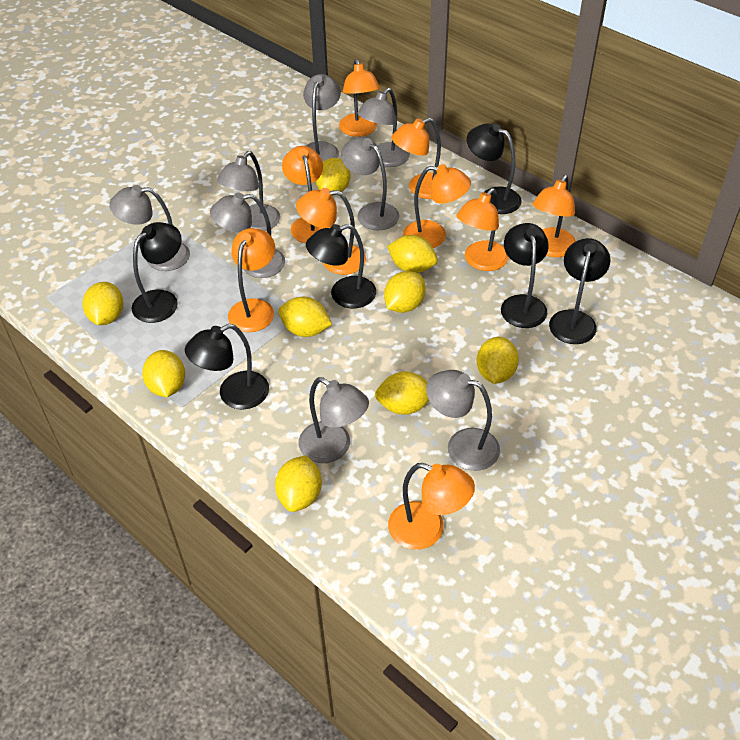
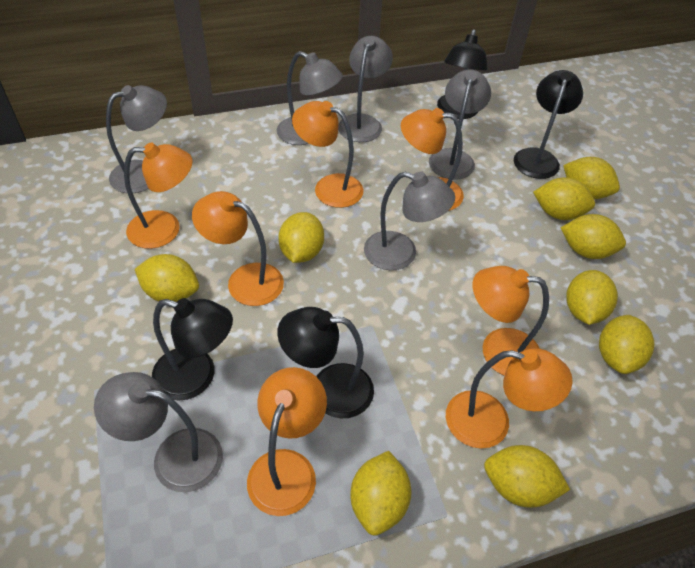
black lamp: [132,222,182,323] [185,324,269,410] [306,224,376,308] [467,124,522,214] [501,223,549,328] [549,238,611,344] = 6 -> [152,298,233,401] [277,307,374,418] [437,29,488,119] [514,70,583,179] = 4
grey lamp: [109,185,190,271] [210,192,285,278] [217,151,280,231] [299,377,369,463] [303,74,341,162] [341,137,399,230] [357,88,410,167] [426,370,500,471] = 8 -> [94,372,223,492] [106,85,167,193] [277,51,343,145] [338,36,393,142] [364,172,455,270] [429,69,491,180] = 6
orange lamp: [228,228,275,332] [282,146,332,243] [296,188,366,275] [339,59,380,137] [388,463,475,550] [391,118,441,199] [403,164,471,248] [457,188,509,271] [533,175,576,257] = 9 -> [124,143,193,249] [192,191,284,306] [247,367,327,516] [292,101,363,208] [401,108,464,211] [446,348,573,449] [473,266,549,376] = 7

